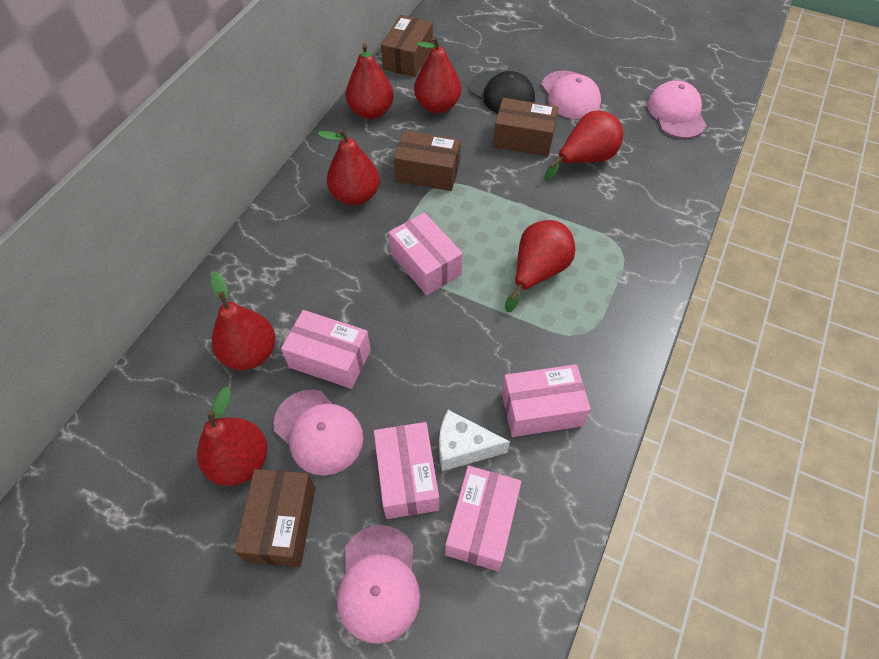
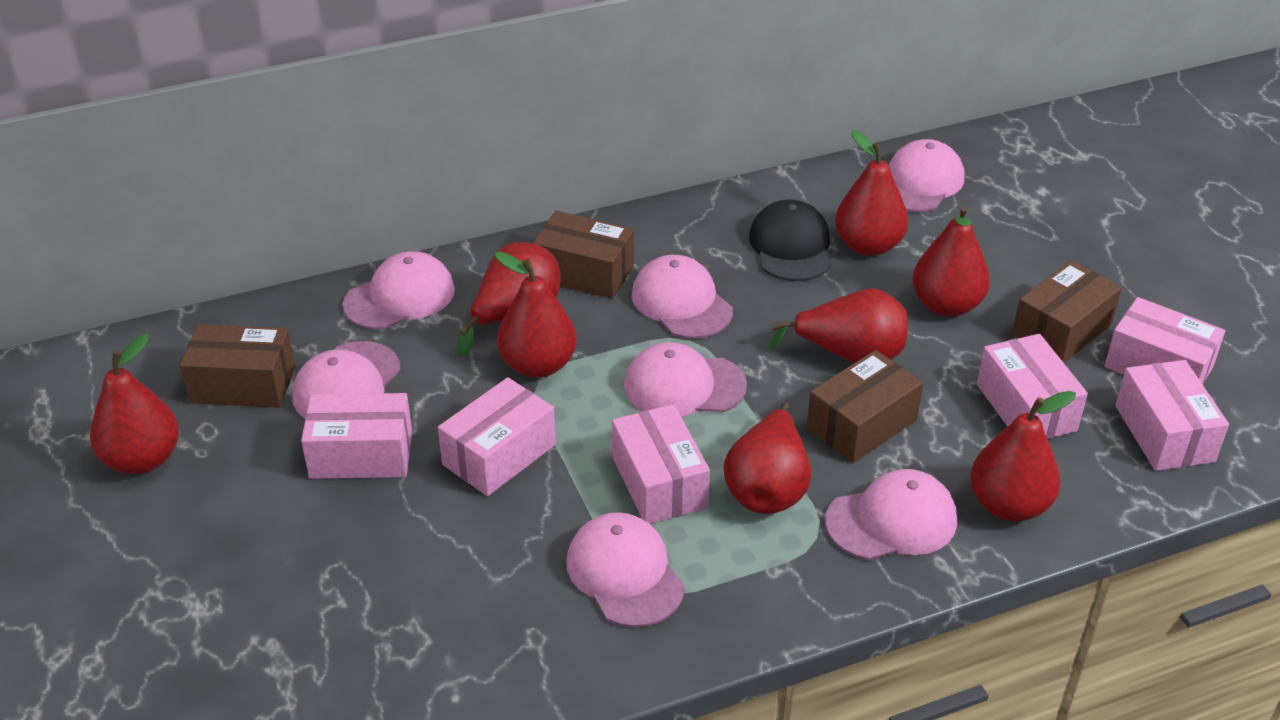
pink box: [281,310,371,389] [374,422,439,519] [389,212,463,295] [445,466,521,571] [501,364,591,437] = 5 -> [301,393,412,479] [438,377,556,496] [612,404,710,524] [977,334,1088,439] [1105,297,1225,384] [1115,360,1229,471] = 6
pink cap: [273,389,363,476] [337,525,420,644] [541,71,601,119] [647,80,707,138] = 4 -> [292,341,401,418] [343,251,455,330] [566,512,685,627] [624,342,747,417] [632,255,733,339] [825,469,957,560] [889,139,964,212] = 7
red pear: [197,387,268,486] [211,272,275,370] [318,128,380,206] [346,43,394,119] [414,36,461,113] [505,220,575,312] [545,111,623,181] = 7 -> [90,334,179,475] [458,242,561,357] [495,252,577,378] [723,402,811,514] [769,288,908,363] [835,130,908,256] [912,205,990,317] [970,391,1076,522] = 8
white cheese: [439,410,510,471] = 1 -> none = 0

